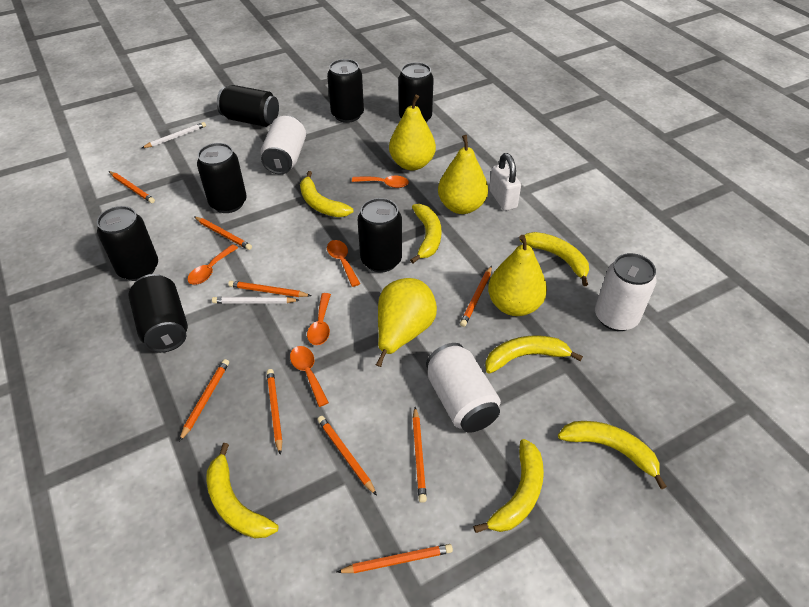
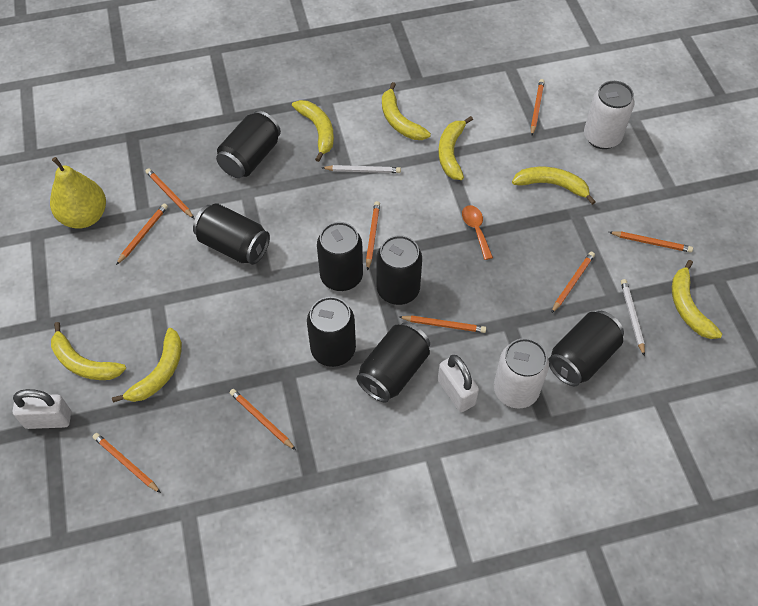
orange spoon: [187,244,238,285] [290,346,329,407] [307,293,331,345] [327,240,360,287] [352,176,409,188] = 5 -> [462,205,493,260] = 1
white can: [260,116,306,175] [426,343,501,433] [595,253,656,331] = 3 -> [494,338,549,409] [584,81,634,149] = 2
white padlock: [489,153,521,211] = 1 -> [13,389,71,429] [438,355,479,412] = 2
yellow pear: [376,278,437,367] [389,95,436,171] [438,135,488,214] [488,235,547,316] = 4 -> [50,157,106,229] = 1

